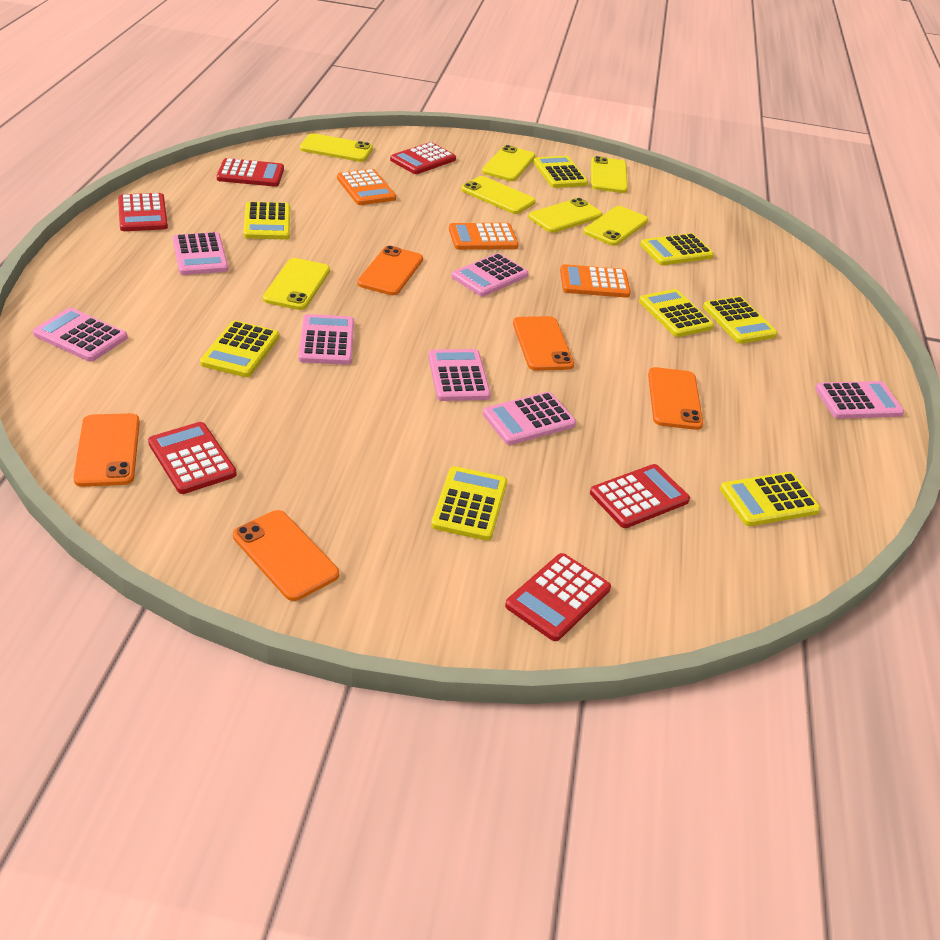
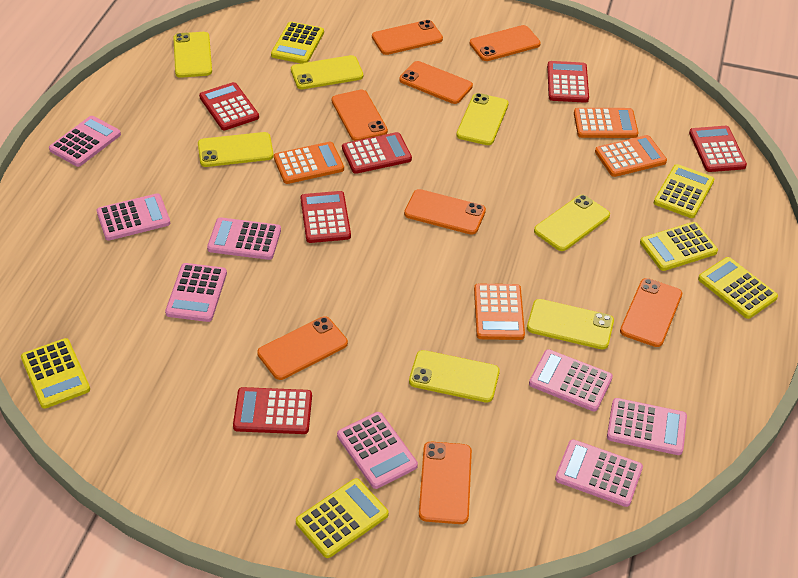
orange calculator: [337,169,396,205] [449,223,519,250] [560,264,631,298] = 3 -> [274,142,344,184] [474,283,525,340] [574,108,638,138] [595,135,667,177] = 4
orange phone: [73,413,140,487] [233,510,339,601] [357,246,423,295] [513,316,574,371] [648,367,703,430] = 5 -> [257,316,348,380] [332,89,388,141] [372,20,443,55] [399,61,473,104] [404,189,486,235] [419,442,472,524] [470,25,541,61] [620,278,682,347] = 8
pink calculator: [33,308,128,362] [173,232,228,275] [298,314,354,365] [428,349,491,401] [451,253,528,296] [483,392,576,445] [815,381,904,419] = 7 -> [49,116,121,167] [97,193,170,241] [165,263,227,322] [207,217,281,260] [337,412,418,489] [529,349,613,411] [555,439,643,507] [607,398,687,455] = 8
yellow calculator: [200,321,279,377] [243,202,290,239] [431,466,507,541] [533,156,588,188] [639,289,714,337] [640,233,714,265] [703,296,778,344] [720,472,820,526] = 8 -> [21,338,90,409] [271,22,324,63] [296,478,389,558] [640,222,718,271] [654,164,714,218] [698,257,778,319] = 6

